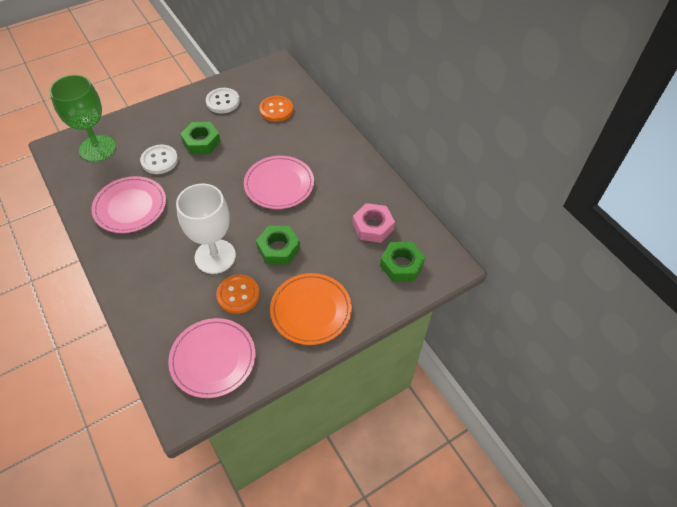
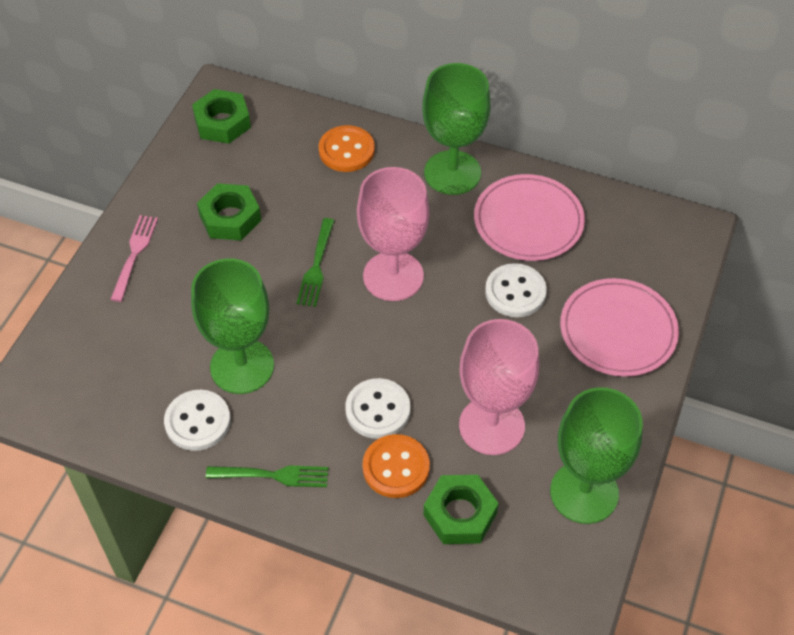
green fork: none = 0 -> [206,465,328,487] [297,218,335,307] = 2
green goblet: [49,75,116,162] = 1 -> [191,258,274,394] [422,63,491,195] [550,387,643,524] = 3
orange plate: [270,273,352,345] = 1 -> none = 0
pink fork: none = 0 -> [110,215,158,302] = 1
pink goblet: none = 0 -> [357,167,430,301] [459,319,539,455] = 2
pink nut: [352,203,395,243] = 1 -> none = 0
pink plate: [91,176,166,233] [168,318,256,398] [244,156,314,209] = 3 -> [474,174,585,261] [560,278,679,377] = 2
white button: [140,145,178,174] [206,88,240,113] = 2 -> [164,390,231,451] [345,378,411,439] [485,263,547,317] = 3
white goblet: [176,183,236,274] = 1 -> none = 0

